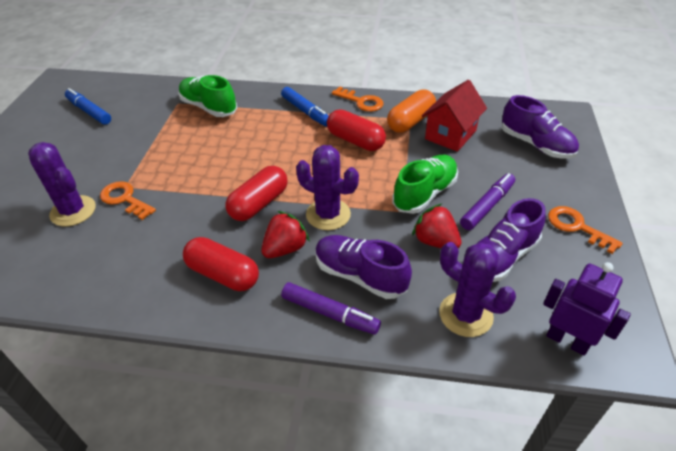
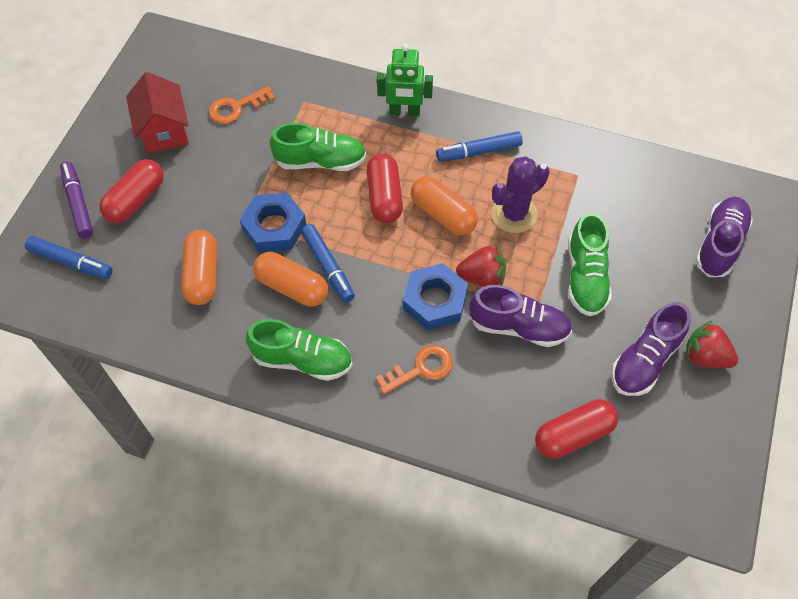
blue marker: [65,88,111,125] [281,87,328,127] = 2 -> [25,236,112,279] [301,224,355,303] [436,131,523,162] = 3
blue nut: none = 0 -> [240,193,306,252] [403,263,468,330] = 2
green robot: none = 0 -> [377,44,433,116] = 1
green shoe: [178,75,237,117] [392,155,458,214] = 2 -> [246,319,353,381] [270,123,366,171] [568,212,612,316] = 3
orange capsule: [387,89,436,133] = 1 -> [181,230,217,305] [253,252,328,307] [411,176,478,235] = 3
orange key: [100,181,156,220] [332,86,383,112] [548,206,623,254] = 3 -> [209,86,275,124] [376,345,453,394] = 2
purple cactus: [28,142,96,226] [296,145,359,230] [439,242,516,337] = 3 -> [492,156,550,233] = 1
purple marker: [281,282,381,335] [460,173,515,230] = 2 -> [60,162,93,238] = 1
purple robot: [543,262,631,356] = 1 -> none = 0

